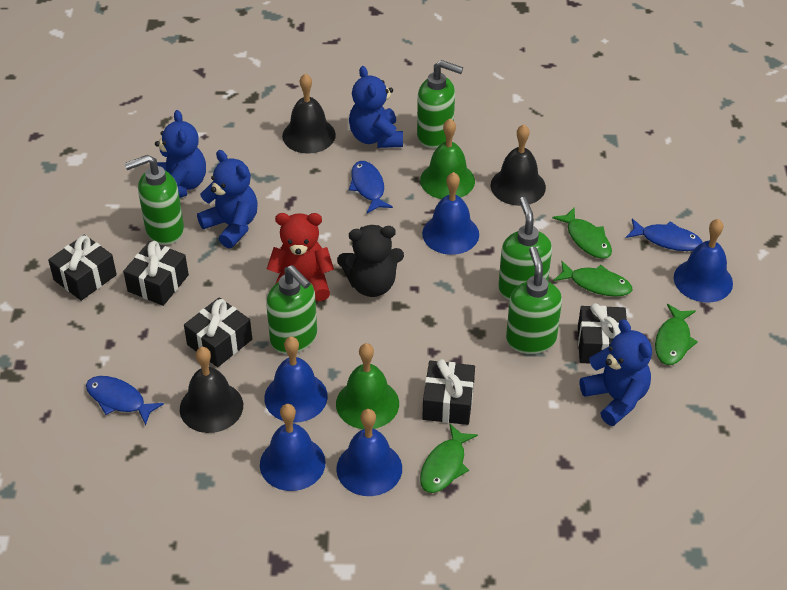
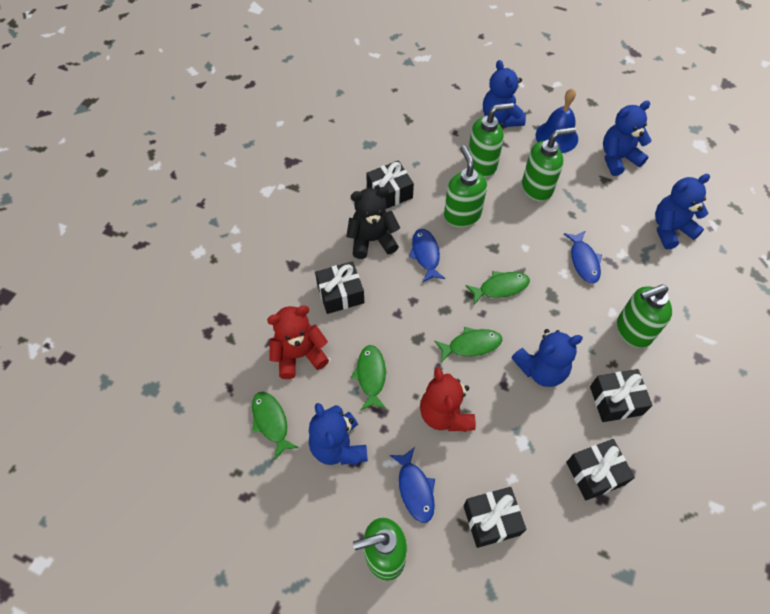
black bell: [180,347,243,433] [282,74,336,154] [491,124,546,206] = 3 -> none = 0
blue bell: [260,404,326,491] [264,337,328,423] [336,409,402,496] [422,172,479,255] [674,219,733,302] = 5 -> [535,88,578,153] = 1
blue teddy bear: [155,110,206,198] [197,150,258,248] [349,66,403,148] [580,319,652,426] = 4 -> [309,403,368,465] [483,60,526,127] [511,329,583,387] [603,101,651,176] [655,174,710,249] = 5
green bell: [336,343,399,429] [420,119,475,199] = 2 -> none = 0
red teddy bear: [267,213,334,302] = 1 -> [267,306,329,379] [420,367,476,432] = 2

